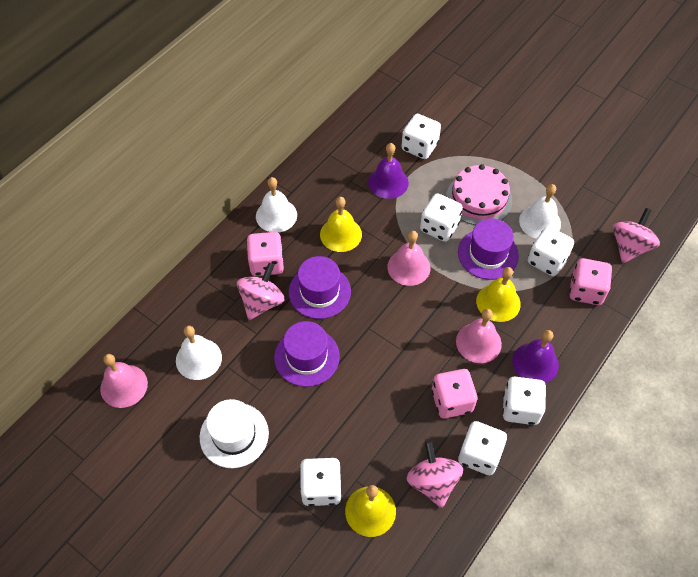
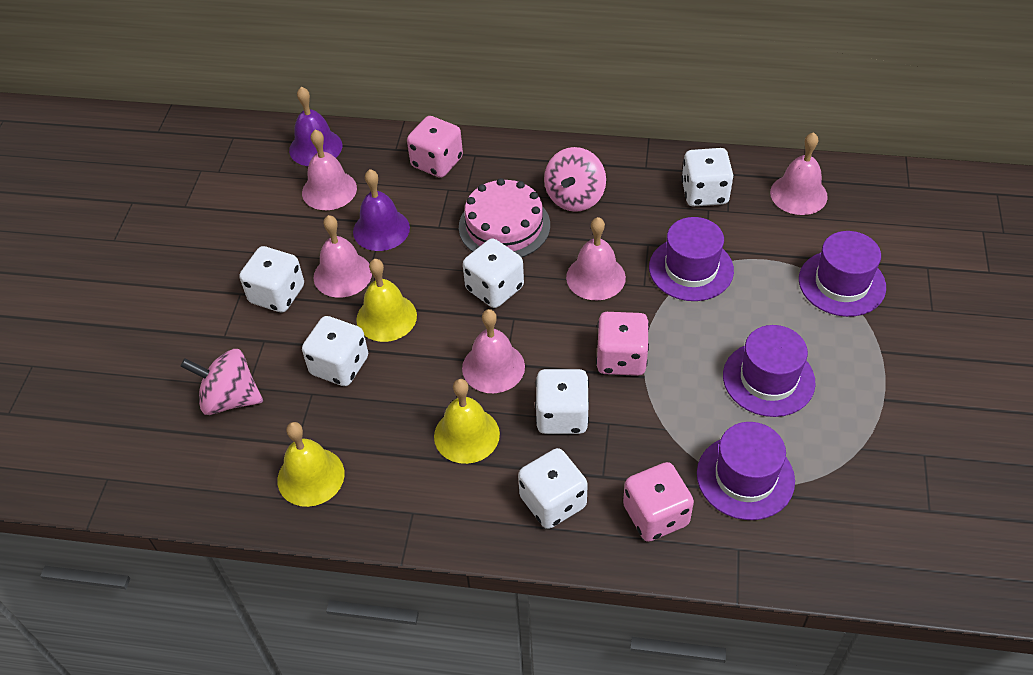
pink bell: [100,354,148,408] [387,231,431,286] [456,309,502,363] = 3 -> [302,130,357,210] [314,215,372,298] [462,309,525,393] [566,217,626,300] [770,132,828,215] = 5
pink spinning top: [237,263,284,320] [407,441,463,508] [613,208,660,263] = 3 -> [180,349,263,415] [544,147,606,212] = 2
purple hat: [274,321,340,387] [289,256,351,319] [458,219,519,280] = 3 -> [649,217,734,301] [697,422,795,520] [723,325,816,417] [799,231,886,317] = 4
white bell: [176,326,222,380] [256,177,297,233] [519,184,561,239] = 3 -> none = 0
white hat: [200,399,269,468] = 1 -> none = 0

